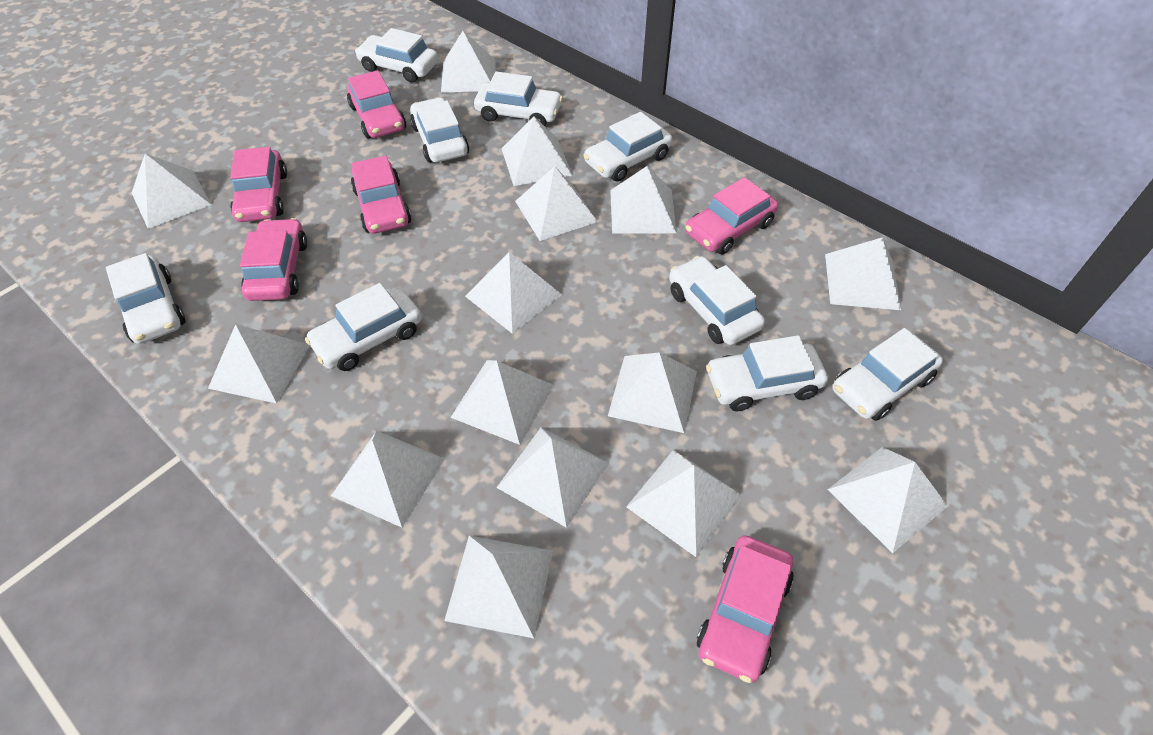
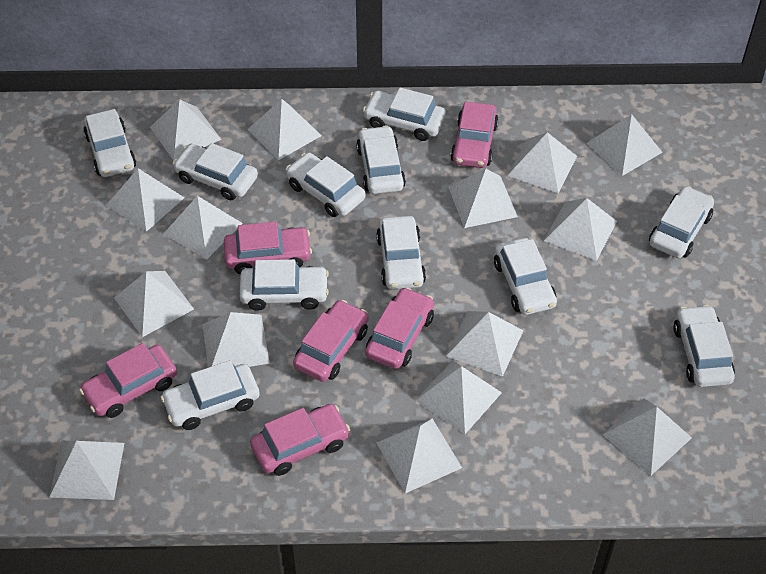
white car: [106,253,185,344] [305,283,422,371] [355,28,438,82] [410,97,469,163] [474,71,563,126] [583,112,672,182] [669,256,765,345] [706,335,828,411] [833,328,943,421] = 9 -> [83,109,136,177] [161,360,260,430] [172,143,258,201] [239,259,329,311] [286,152,366,217] [356,125,406,194] [363,88,446,141] [376,216,426,290] [494,238,557,315] [649,186,714,258] [673,305,735,387] = 11

